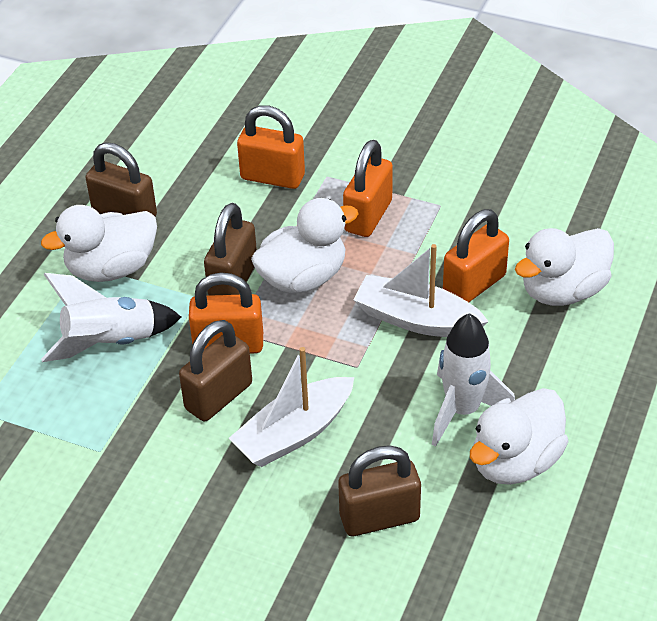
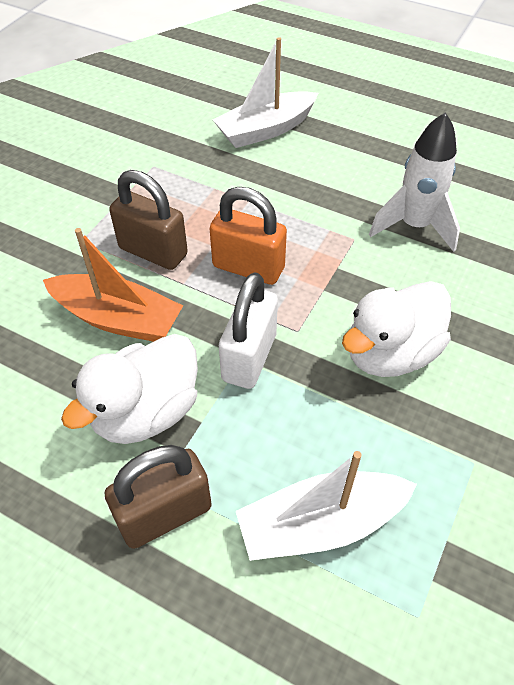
brown padlock: [86,142,157,217] [179,320,252,421] [204,203,257,296] [338,445,421,536] = 4 -> [105,445,212,549] [109,170,188,270] = 2
orange boat: none = 0 -> [43,228,183,342] = 1
orange padlock: [189,272,263,353] [237,105,305,189] [343,140,393,237] [443,209,509,302] = 4 -> [210,187,287,285] = 1
white duck: [41,205,157,282] [251,198,359,293] [470,388,569,485] [515,228,614,306] = 4 -> [61,334,198,444] [342,281,451,377] = 2
white padlock: none = 0 -> [219,272,278,389] = 1
white rocket: [41,273,181,362] [432,313,515,446] = 2 -> [369,112,460,252] = 1

